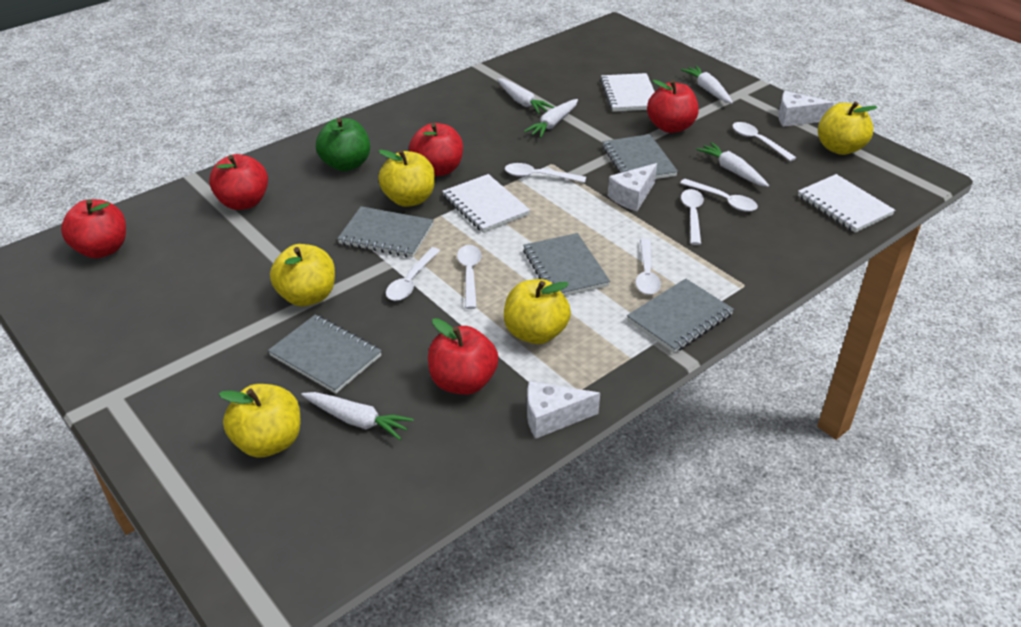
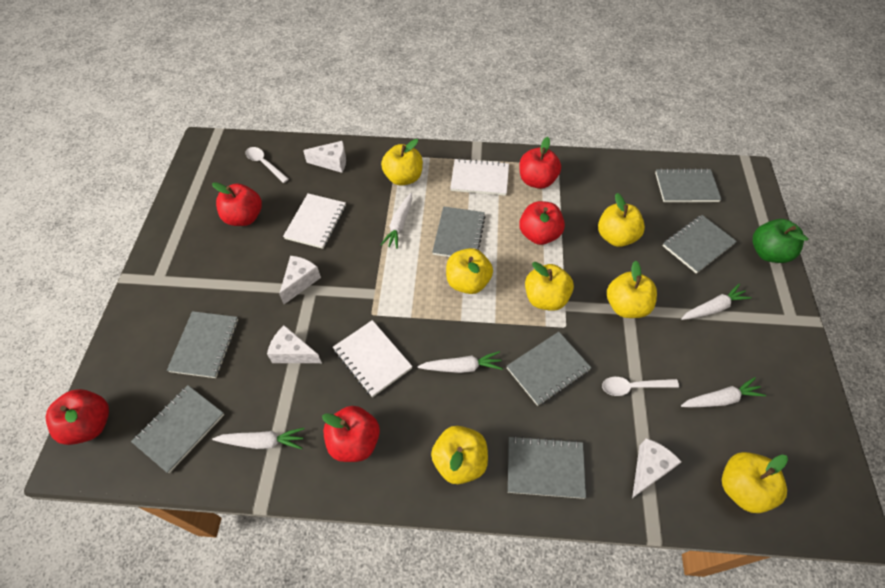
grey notebook: [268,315,382,394] [337,206,433,258] [523,233,610,296] [602,134,678,179] [627,278,734,353] = 5 -> [131,385,224,473] [167,311,238,378] [432,206,486,257] [507,332,591,406] [508,436,586,499] [655,168,722,202] [663,215,737,274] = 7
white cheese: [527,381,600,439] [608,163,657,211] [779,91,834,127] = 3 -> [267,325,322,363] [279,256,321,304] [303,141,346,173] [632,438,682,498] = 4
white spoon: [386,247,440,301] [457,245,481,309] [505,163,586,183] [635,238,661,295] [680,179,758,212] [681,189,704,245] [732,122,796,161] = 7 -> [246,147,289,183] [602,377,679,396] = 2
yellow apple: [219,384,300,457] [270,244,335,306] [378,150,435,207] [504,279,571,344] [818,101,878,155] = 5 -> [381,139,423,186] [431,426,488,484] [446,248,493,294] [525,262,574,311] [598,193,645,247] [607,261,657,318] [722,452,788,513] = 7

